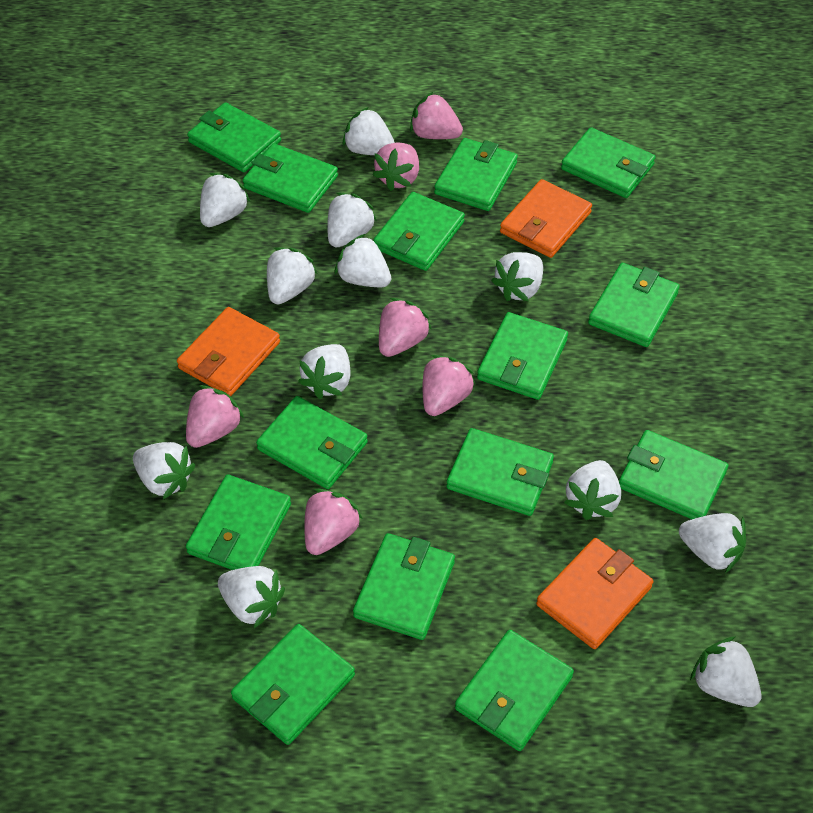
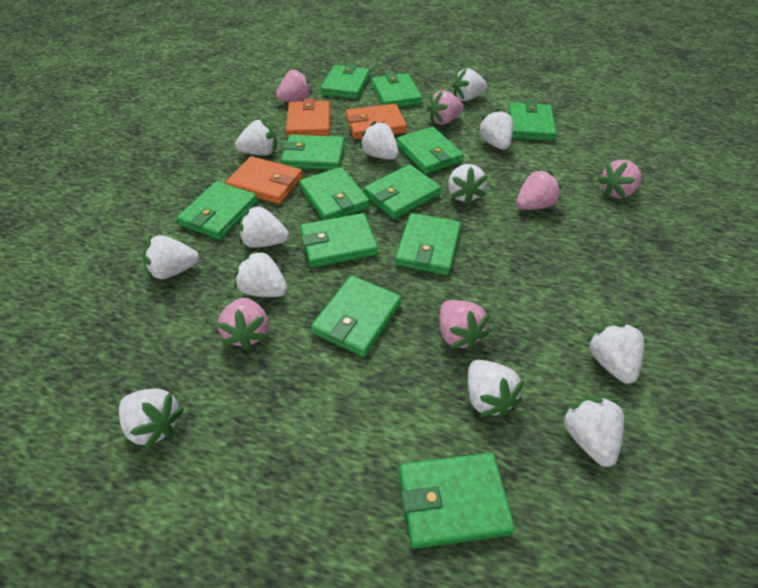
green wallet: [186,474,291,570] [187,102,281,172] [231,624,355,745] [243,143,338,213] [256,396,368,489] [353,533,455,640] [373,192,465,271] [434,138,518,211] [446,428,554,516] [455,630,574,751] [477,312,568,400] [561,127,656,198] [588,263,680,347] [619,430,728,519] = 14 -> [177,181,258,240] [281,134,345,170] [299,167,370,220] [300,213,378,268] [311,275,401,357] [320,64,370,99] [364,165,441,219] [372,73,422,108] [395,213,461,275] [396,126,464,174] [399,452,515,549] [508,101,556,141] = 12

